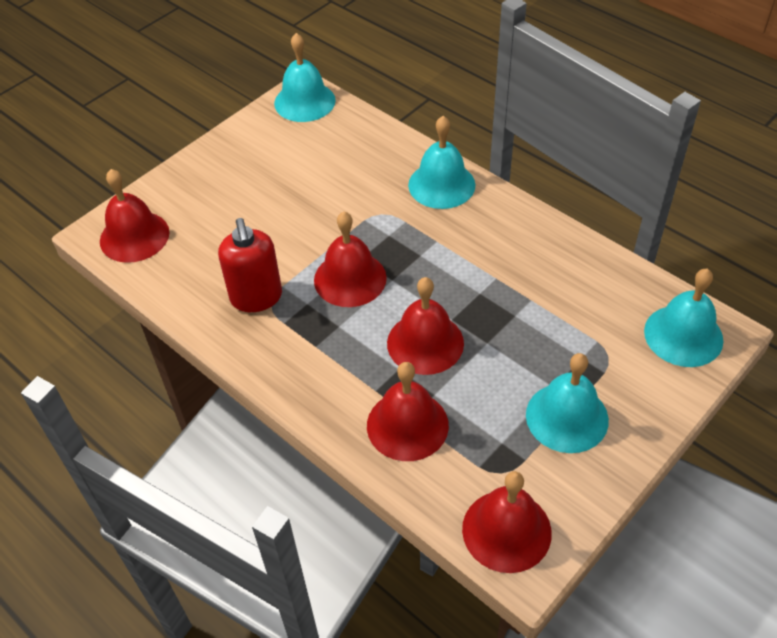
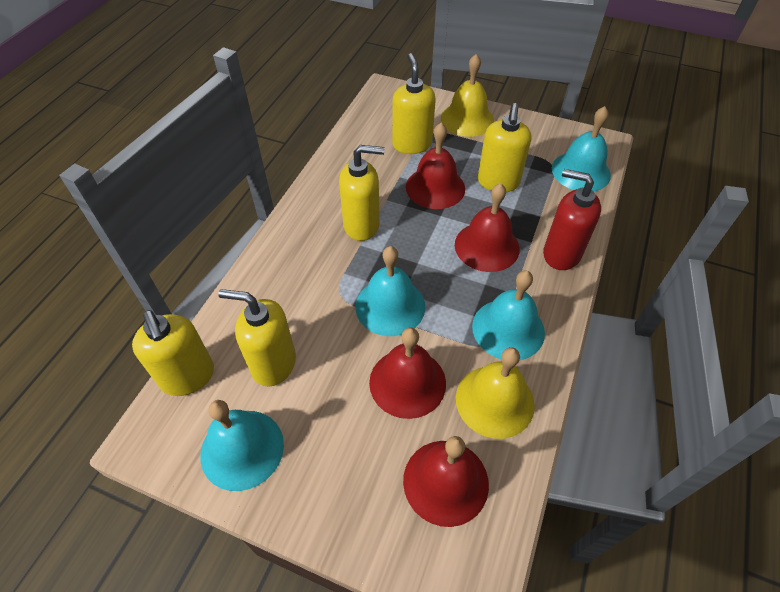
red bell: [100,169,170,263] [314,211,387,307] [367,362,449,461] [387,277,464,375] [462,471,552,573] = 5 -> [369,327,446,419] [403,436,489,527] [406,123,465,209] [455,183,520,272] = 4
yellow bell: none = 0 -> [441,54,494,137] [456,347,535,439] = 2
yellow soap dispenser: none = 0 -> [132,310,214,396] [218,289,296,386] [339,145,385,241] [392,53,436,154] [478,103,532,192] = 5

